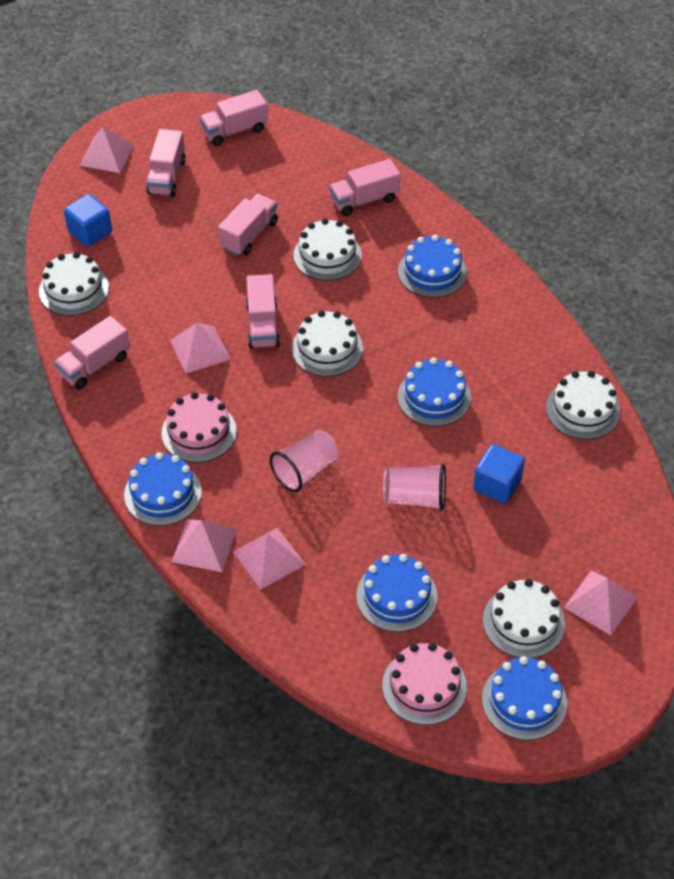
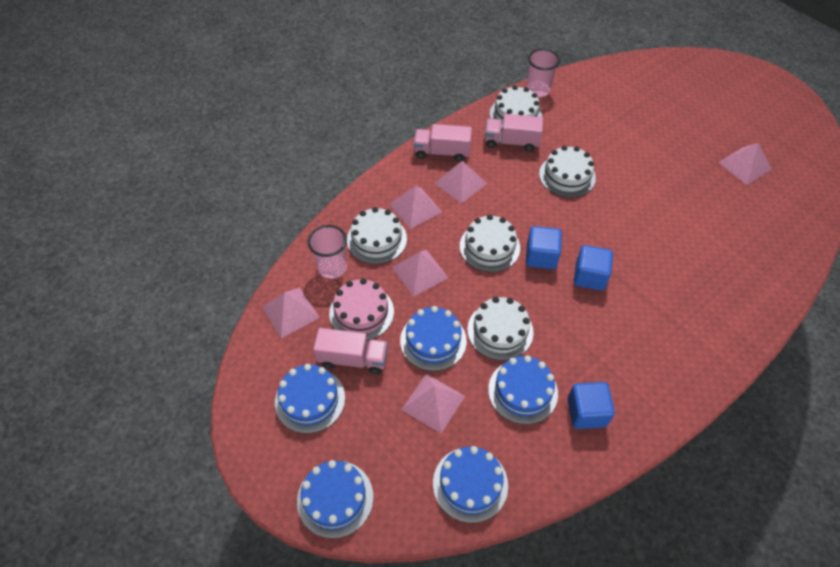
blue cube: [64,194,112,247] [473,444,525,504] = 2 -> [526,226,562,269] [567,382,615,429] [574,245,613,291] = 3
pink cake: [161,392,237,462] [382,643,467,725] = 2 -> [329,278,394,340] = 1
pink pyramid: [79,127,134,173] [170,323,231,374] [172,519,237,572] [233,528,306,590] [564,571,638,635] = 5 -> [262,288,320,338] [389,186,442,229] [392,250,448,297] [401,374,465,433] [434,161,487,204] [718,143,772,185] = 6
pink truck: [54,316,130,389] [146,129,186,197] [200,90,268,146] [218,194,278,256] [246,274,280,349] [329,159,401,216] = 6 -> [313,328,388,375] [414,124,472,162] [485,114,543,152] = 3

